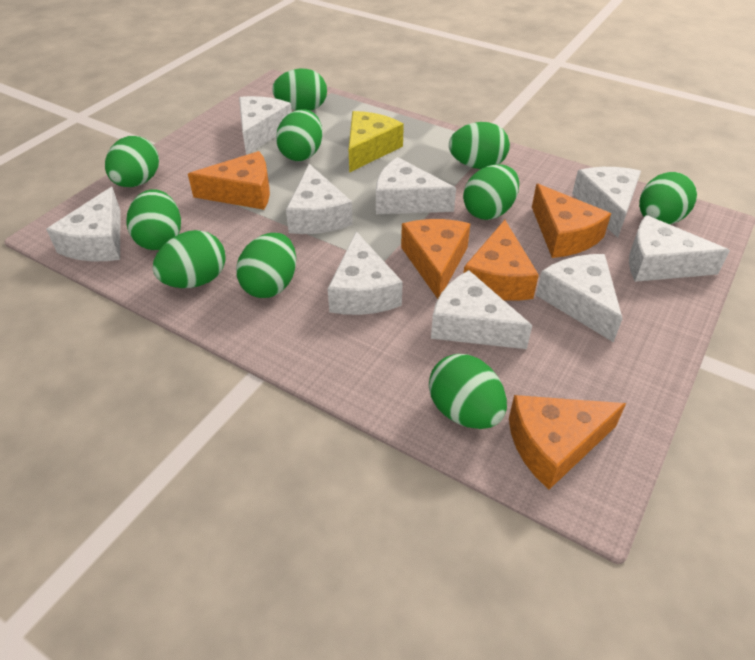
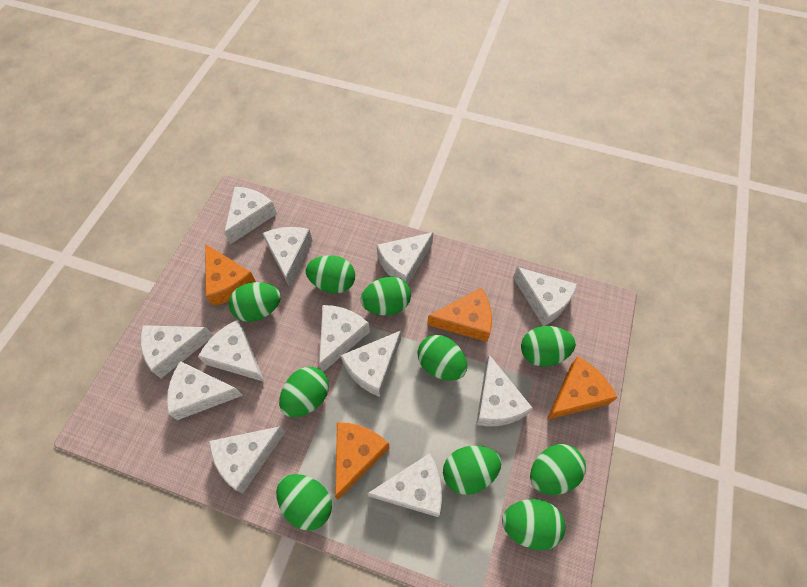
orange cheese: [188,151,270,210] [401,219,470,299] [464,220,539,301] [509,395,626,489] [532,184,611,258] = 5 -> [205,244,256,306] [335,422,390,500] [427,288,492,342] [547,357,617,420] = 4
white cheese: [46,187,121,261] [239,96,292,155] [286,164,353,234] [328,231,403,315] [376,157,456,214] [431,270,532,349] [536,254,623,342] [572,167,641,238] [629,215,730,282] = 9 -> [141,325,213,379] [167,361,243,420] [198,320,265,382] [209,426,285,494] [224,187,277,244] [262,227,313,287] [319,305,370,372] [341,331,401,397] [367,453,442,517] [377,232,433,284] [476,355,533,426] [513,267,577,326] = 12
yellow cheese: [349,111,404,173] = 1 -> none = 0

